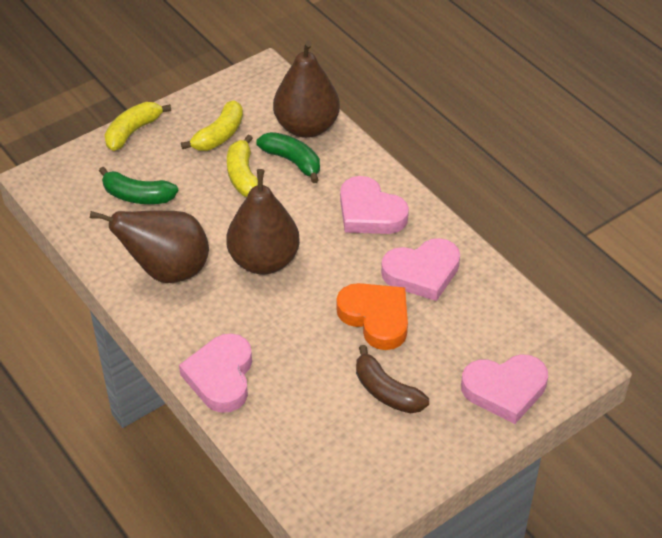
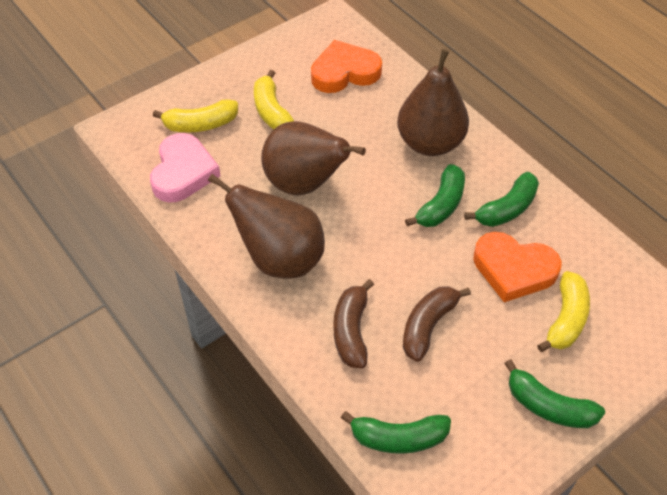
brown banana: [356,345,429,414] = 1 -> [334,279,374,368] [403,286,471,362] = 2
green banana: [99,167,178,204] [256,132,320,183] = 2 -> [341,411,451,454] [405,164,465,227] [464,172,539,227] [504,359,605,428] = 4
orange heart: [336,283,408,350] = 1 -> [311,40,382,93] [473,232,561,302] = 2
pink heart: [179,333,252,413] [340,176,409,234] [381,238,460,301] [461,354,548,424] = 4 -> [150,133,221,203] = 1

